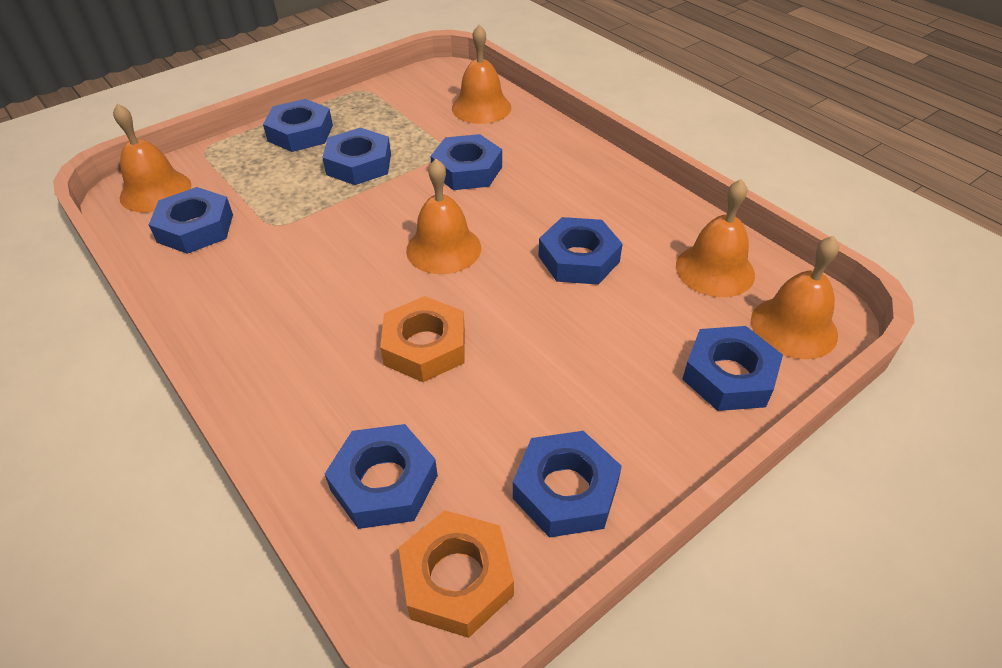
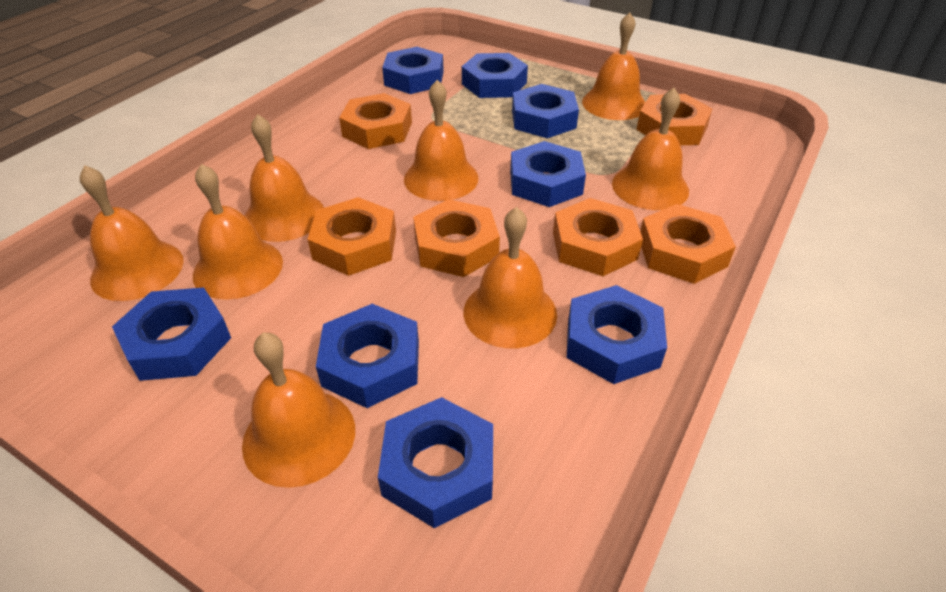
orange bell: [113,104,191,213] [406,159,481,274] [452,25,511,124] [676,179,755,297] [751,236,839,359] = 5 -> [80,166,183,301] [193,164,283,300] [242,332,355,488] [245,114,324,242] [404,80,479,201] [463,207,557,348] [582,13,645,120] [612,88,689,210] = 8
orange nut: [380,296,465,382] [399,510,514,638] = 2 -> [307,197,396,276] [339,93,412,149] [413,199,500,277] [553,198,643,276] [636,94,712,145] [640,204,736,284] = 6

